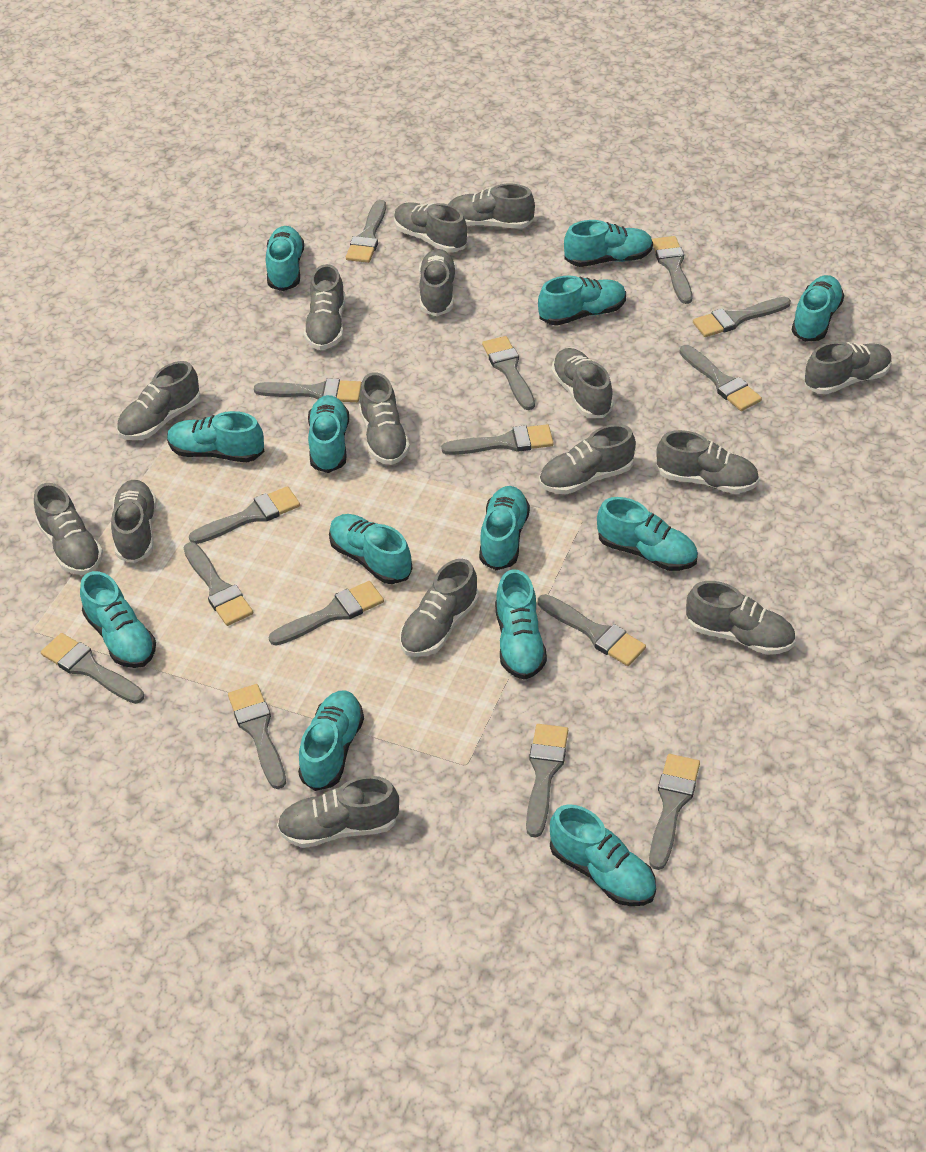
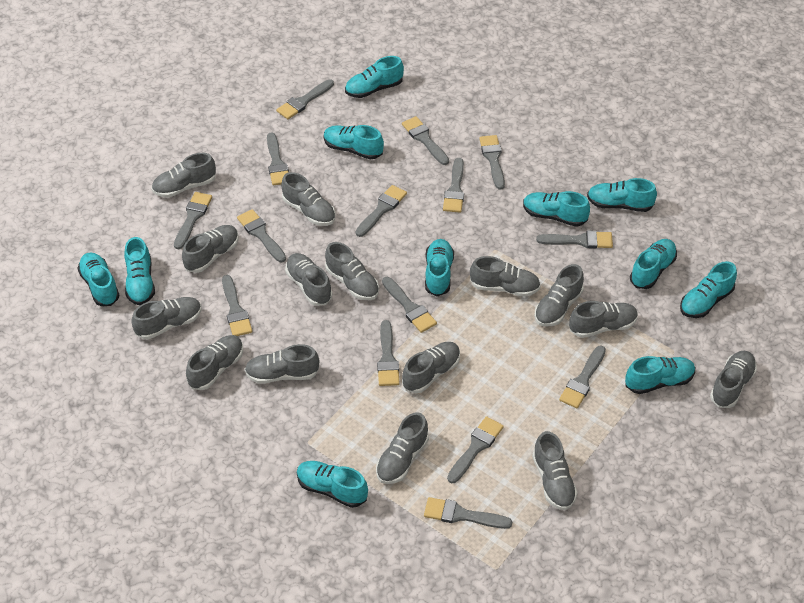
turquoise shoe: [80,571,156,668] [167,411,264,462] [266,226,304,291] [298,690,364,791] [308,395,349,473] [329,514,413,584] [479,486,530,570] [495,569,547,680] [538,275,626,325] [550,804,656,906] [564,220,653,267] [597,497,698,571] [791,275,844,342] = 13 -> [77,252,120,306] [124,237,155,305] [297,461,368,508] [324,125,384,159] [345,56,404,98] [425,239,454,296] [523,191,590,227] [587,178,657,212] [625,356,695,394] [630,239,677,289] [680,261,737,318] = 11

